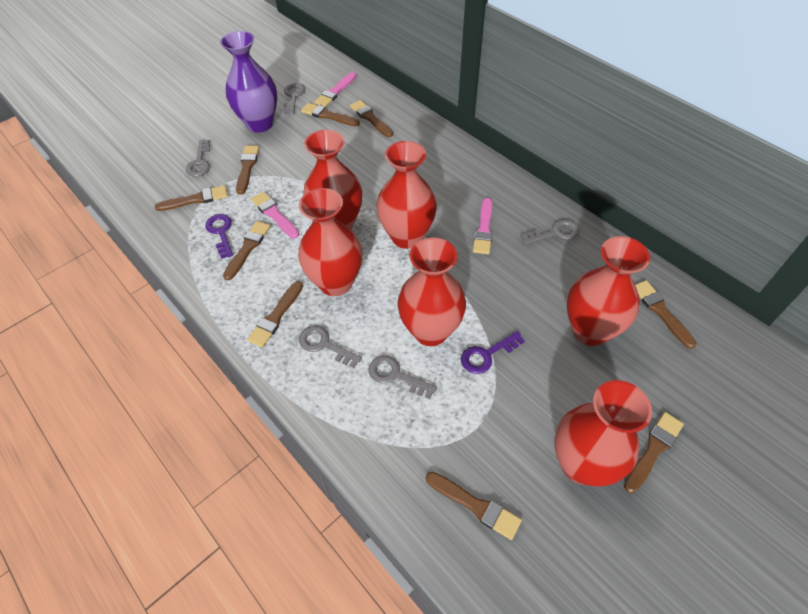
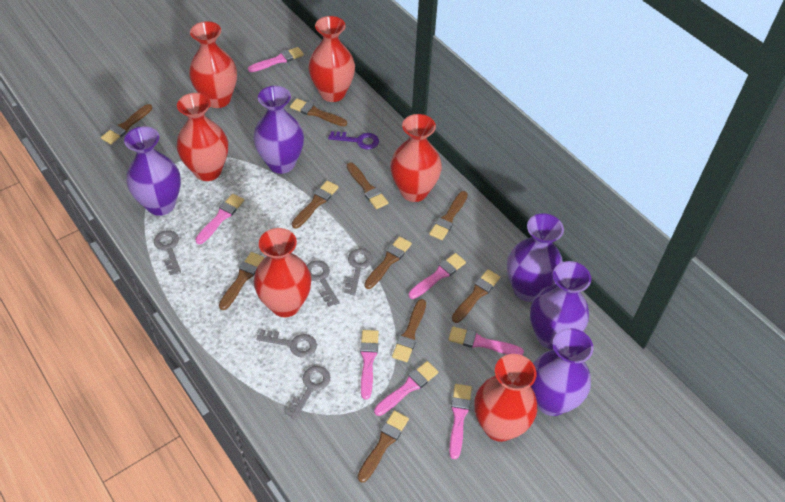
brown brush: [155,185,228,211] [223,221,270,281] [236,146,259,195] [247,281,303,347] [301,103,360,126] [350,100,393,137] [426,472,522,540] [624,412,684,493] [635,280,696,349] = 9 -> [101,104,152,144] [219,252,264,310] [290,98,347,126] [292,180,339,228] [347,163,388,209] [358,410,409,483] [364,236,412,289] [392,299,426,362] [429,191,468,240] [452,269,500,323] = 10
pink brush: [251,192,299,239] [314,72,356,107] [473,198,492,254] = 3 -> [195,194,244,244] [248,47,304,72] [360,330,379,399] [374,361,438,416] [409,253,466,299] [448,327,524,355] [449,384,472,459] = 7
purple key: [205,214,233,259] [461,331,525,374] = 2 -> [328,131,379,150] = 1
purple vase: [220,31,277,133] = 1 -> [124,126,181,216] [253,86,304,174] [507,213,564,302] [530,261,591,350] [531,328,593,416] = 5

